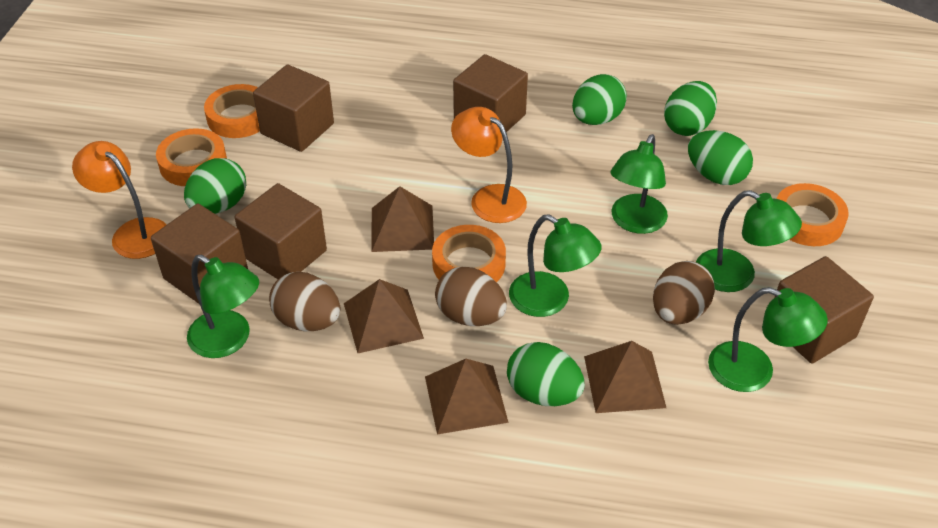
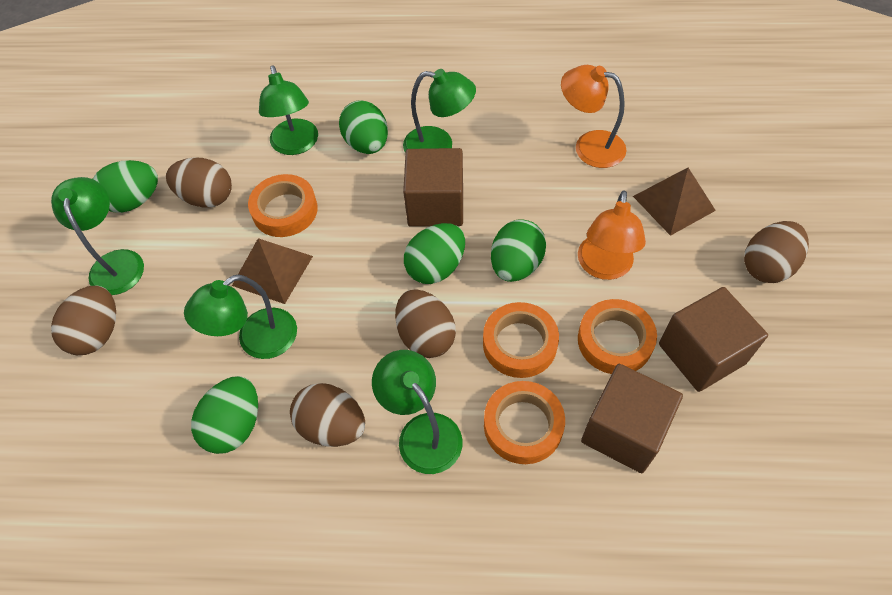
brown cube: [151,204,248,304] [235,183,327,279] [253,65,334,152] [453,54,528,132] [774,256,874,364] = 5 -> [403,148,463,227] [581,364,683,473] [659,287,768,392] = 3
brown egg: [269,272,340,331] [435,267,507,326] [653,261,715,325] = 3 -> [51,286,116,355] [166,157,232,208] [290,383,365,447] [395,289,456,358] [744,221,809,283] = 5
brown pyramid: [344,279,424,353] [371,186,434,252] [425,359,509,435] [584,341,666,413] = 4 -> [232,238,313,304] [633,168,716,236] = 2

